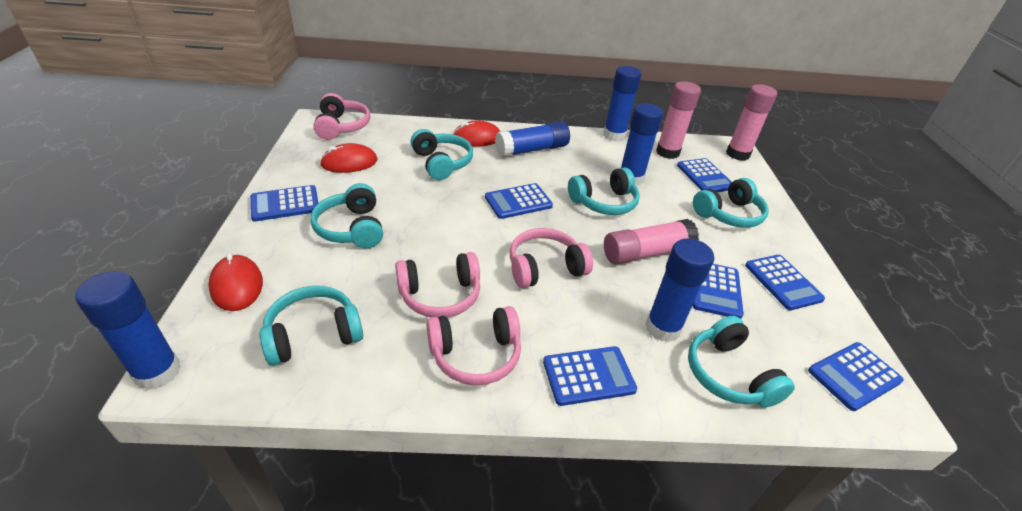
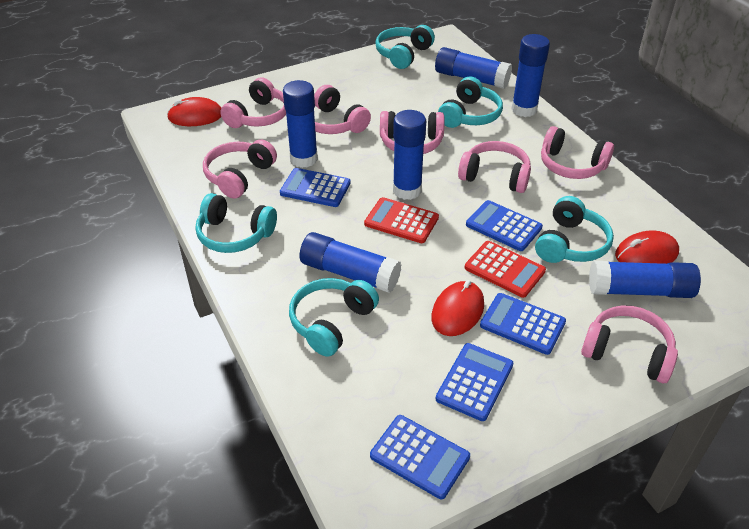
blue calculator: [250,185,318,222] [485,183,553,219] [543,346,637,406] [677,158,732,192] [693,264,744,319] [745,255,825,310] [808,342,904,411] = 7 -> [280,168,351,207] [370,415,470,499] [436,343,513,421] [466,200,543,251] [480,293,566,355] = 5
blue glue stick: [75,271,181,390] [495,121,570,157] [603,66,641,142] [621,103,663,185] [645,239,714,342] = 5 -> [283,80,318,168] [299,232,401,293] [393,110,426,200] [435,47,512,89] [511,34,550,117] [589,261,701,298] = 6
pink glue stick: [604,219,699,265] [656,81,701,159] [726,84,777,161] = 3 -> none = 0
pink headphones: [313,93,370,140] [395,252,480,318] [427,306,521,385] [510,228,593,288] = 4 -> [203,139,277,199] [220,77,286,128] [314,85,371,134] [380,111,445,154] [458,141,531,193] [541,126,614,179] [581,305,678,383] = 7
red calculator: none = 0 -> [364,197,439,243] [465,241,546,298] = 2
turquoise headphones: [259,286,363,366] [310,183,383,248] [411,129,473,180] [568,167,640,215] [688,316,795,408] [693,178,769,228] = 6 -> [195,193,277,253] [289,278,379,357] [375,25,435,69] [438,76,503,128] [535,196,614,263] = 5

